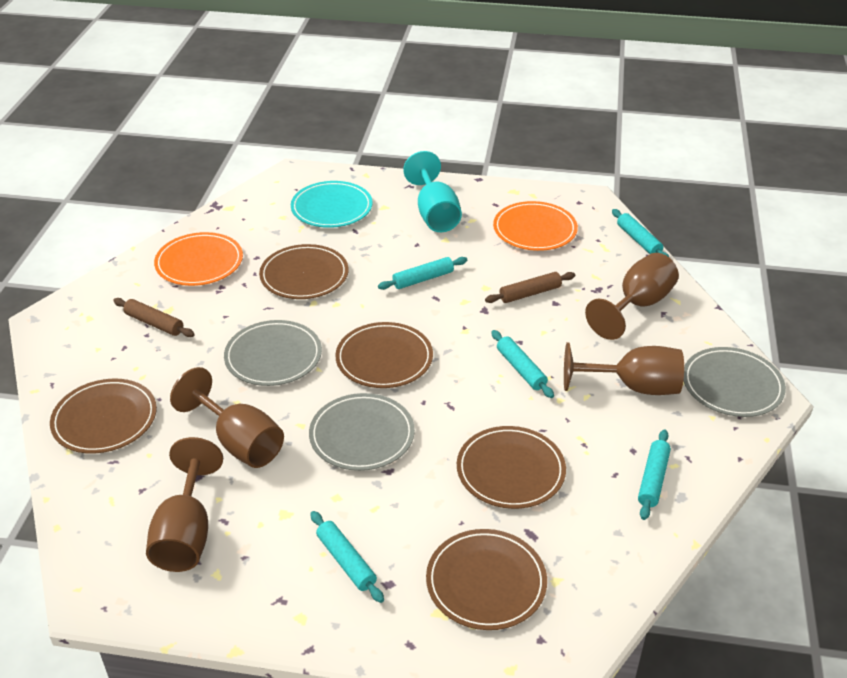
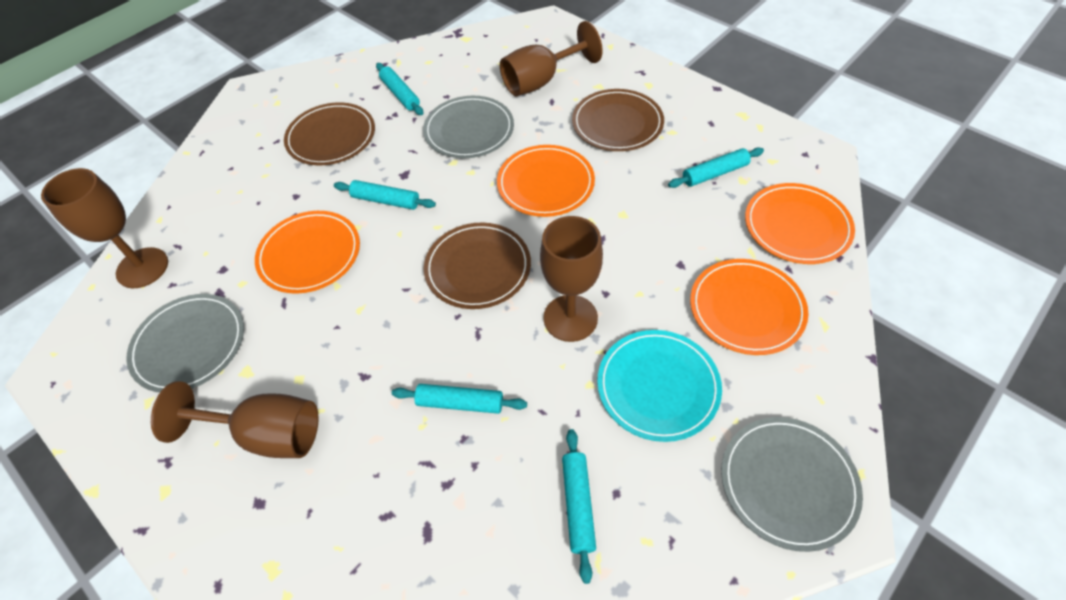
brown plate: [50,379,157,454] [259,244,349,299] [335,322,433,388] [426,529,547,630] [457,426,566,509] = 5 -> [284,102,375,165] [424,223,531,309] [572,89,664,151] = 3
brown rolling pin: [113,298,195,337] [485,272,575,303] = 2 -> none = 0
orange plate: [154,232,243,286] [493,201,578,251] = 2 -> [255,211,360,294] [497,145,595,217] [690,259,808,355] [745,183,855,264] = 4
turquoise goblet: [403,151,462,232] = 1 -> none = 0

